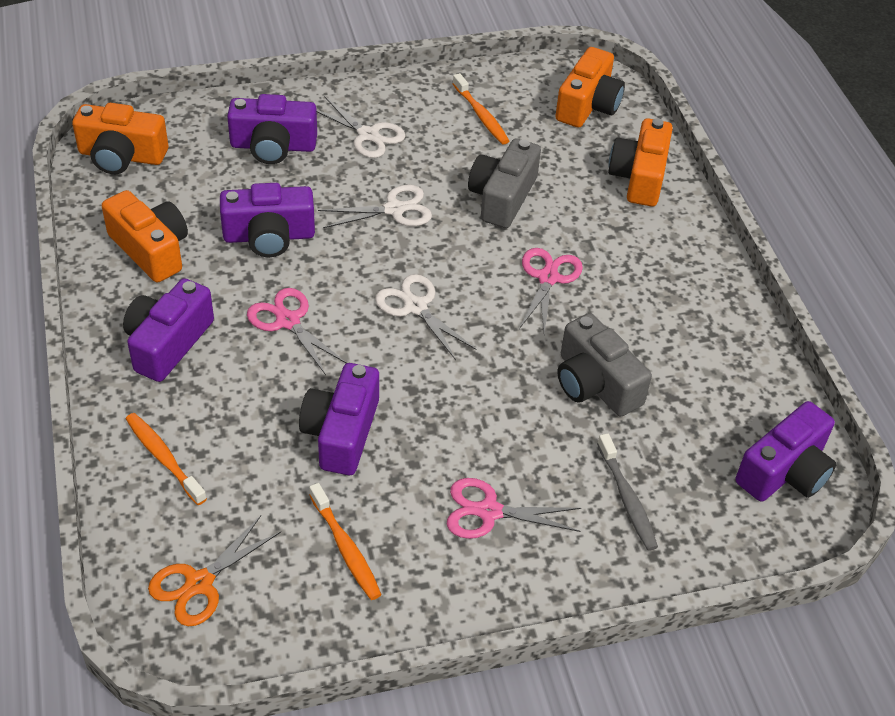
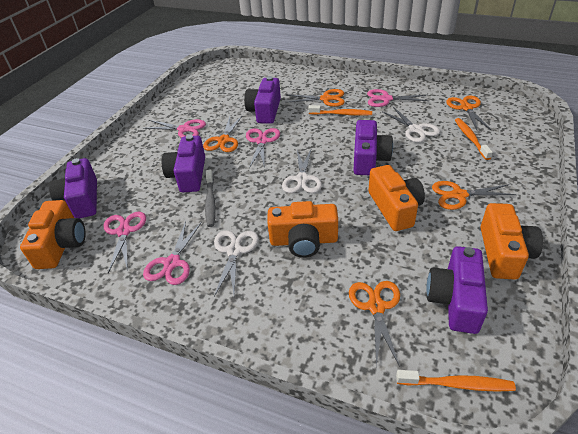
grey camera: [468,138,541,228] [557,313,652,416] = 2 -> none = 0
orange scissors: [148,516,281,626] = 1 -> [203,115,243,152] [285,89,345,107] [349,281,400,367] [432,181,517,210] [446,95,491,130] = 5
pink scissors: [247,288,347,375] [447,478,581,539] [519,248,583,334] = 3 -> [103,211,146,273] [143,119,206,138] [143,221,202,285] [246,128,280,168] [367,89,429,107] = 5

